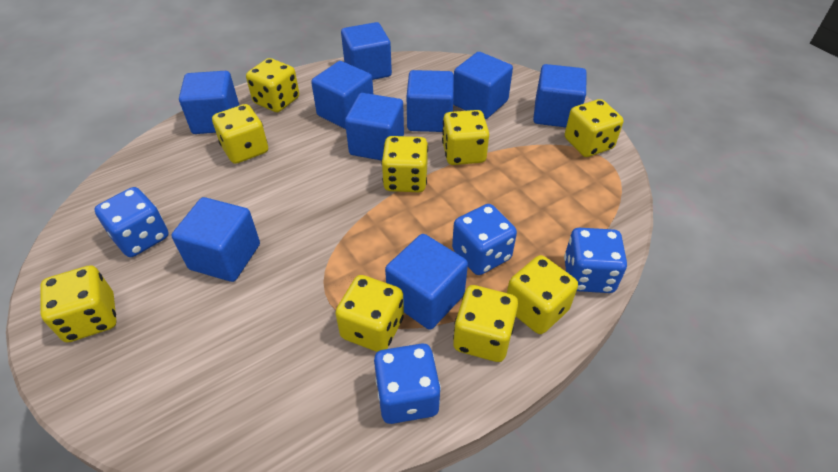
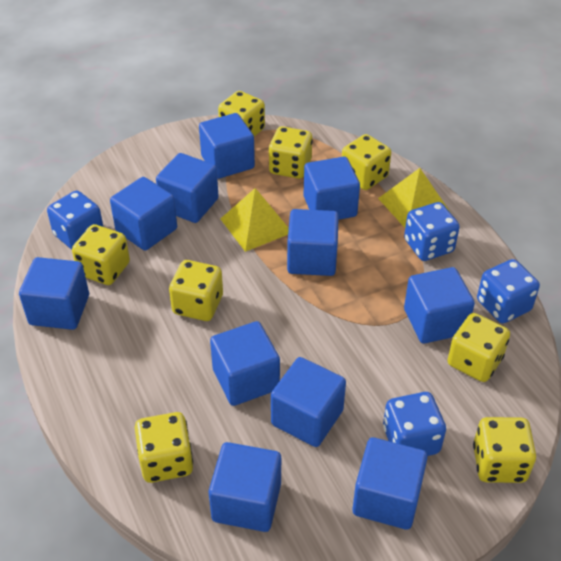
blue cube: [172,197,260,282] [179,71,239,134] [311,61,373,129] [341,22,392,80] [345,93,404,161] [385,234,468,330] [406,70,454,132] [453,52,513,119] [533,64,586,127] = 9 -> [19,257,89,330] [110,177,177,251] [156,153,219,223] [199,113,255,179] [209,442,281,532] [210,321,280,406] [271,357,346,447] [287,209,339,276] [303,157,360,220] [352,437,428,530] [404,267,475,344] = 11
yellow dice: [40,265,117,342] [212,104,268,164] [246,58,299,112] [335,275,404,352] [381,136,428,192] [442,110,489,165] [453,285,518,362] [507,255,578,334] [565,99,623,157] = 9 -> [72,224,130,285] [135,412,193,483] [169,260,223,321] [218,91,265,137] [269,126,313,179] [342,134,391,190] [448,313,510,382] [473,417,536,483] = 8
yellow pyramid: none = 0 -> [221,188,289,252] [378,168,451,228] = 2

